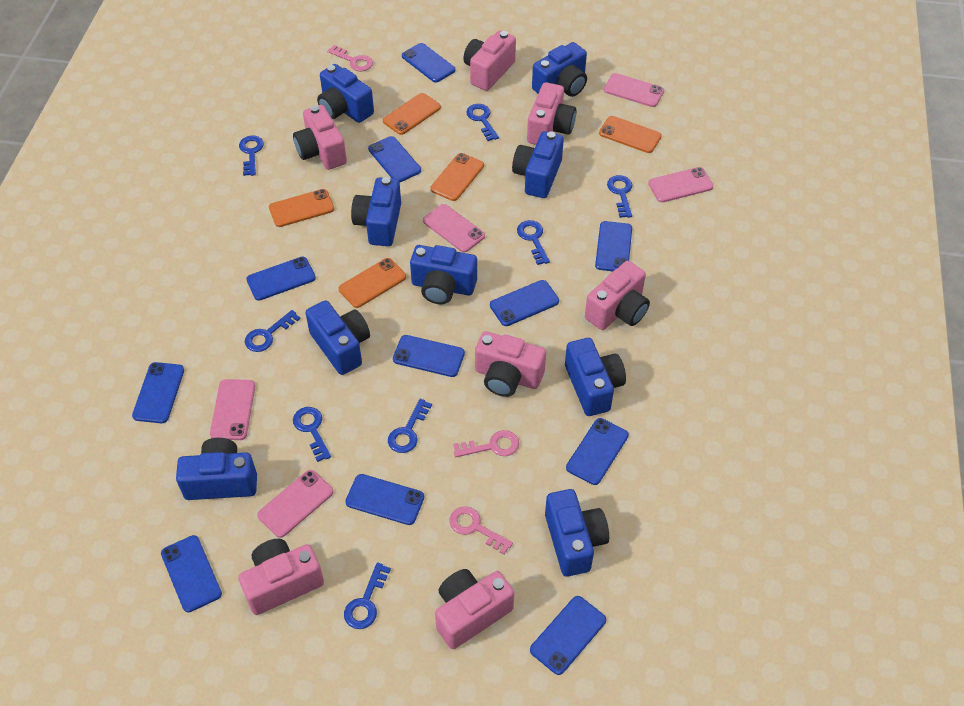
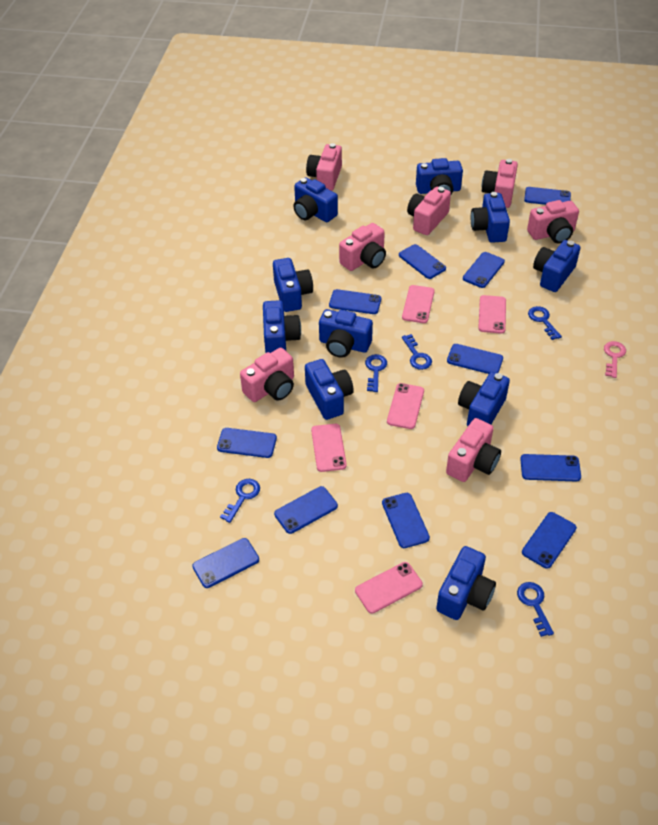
blue camera: [176,438,257,500] [306,300,370,375] [317,64,374,123] [351,177,401,246] [410,245,477,305] [512,131,564,198] [532,42,587,97] [545,489,609,577] [565,338,626,416] = 9 -> [263,300,301,353] [273,258,313,312] [293,177,338,222] [305,359,354,420] [319,309,373,358] [416,158,463,195] [436,546,496,620] [458,372,510,426] [471,192,510,243] [533,240,580,292] = 10
blue key: [239,136,264,176] [245,310,300,352] [293,407,331,462] [344,562,391,629] [388,399,432,453] [466,104,499,141] [517,220,550,265] [607,175,632,218] = 8 -> [220,479,260,523] [365,354,387,392] [402,334,432,370] [517,582,554,637] [528,306,562,340] = 5
orange phone: [269,189,334,227] [339,258,406,308] [383,93,441,135] [430,153,484,201] [599,116,662,153] = 5 -> none = 0
pink key: [327,45,373,71] [449,506,513,555] [453,430,519,457] = 3 -> [604,341,626,378] = 1

